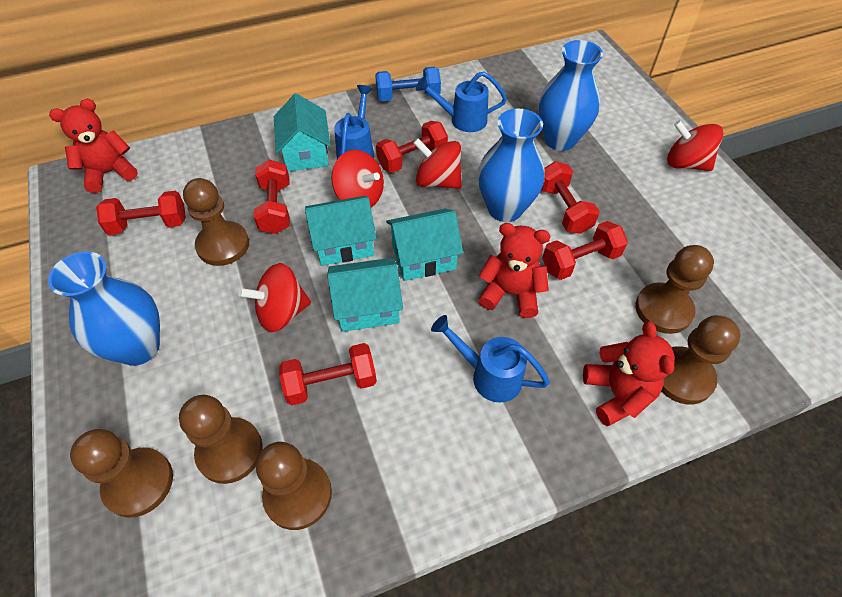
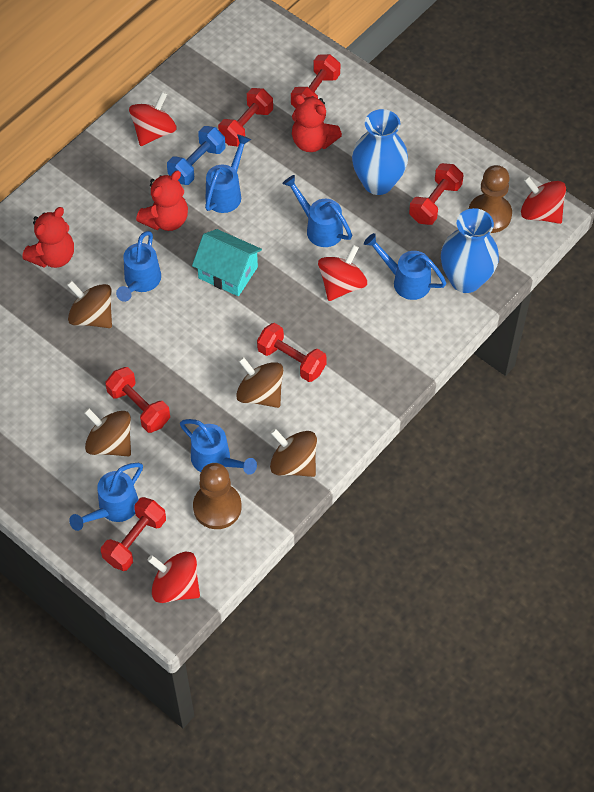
blue vase: [48,251,160,366] [478,109,545,222] [539,40,603,151] = 3 -> [352,109,408,195] [441,208,499,293] = 2
blue watering can: [334,85,374,159] [416,71,507,132] [431,315,550,403] = 3 -> [69,463,143,531] [116,231,161,302] [180,419,257,475] [205,134,251,213] [282,175,352,247] [364,233,447,300] = 6
brown pawn: [70,429,173,518] [179,395,263,484] [183,178,249,266] [256,442,332,530] [636,245,714,334] [661,315,741,404] = 6 -> [193,463,242,529] [469,165,512,233] = 2
brown spinning top: none = 0 -> [67,281,112,328] [84,408,131,457] [236,357,283,408] [270,429,317,477] = 4
turquoise house: [274,93,330,171] [305,196,377,266] [327,258,403,332] [386,209,463,281] = 4 -> [192,229,262,296] = 1

